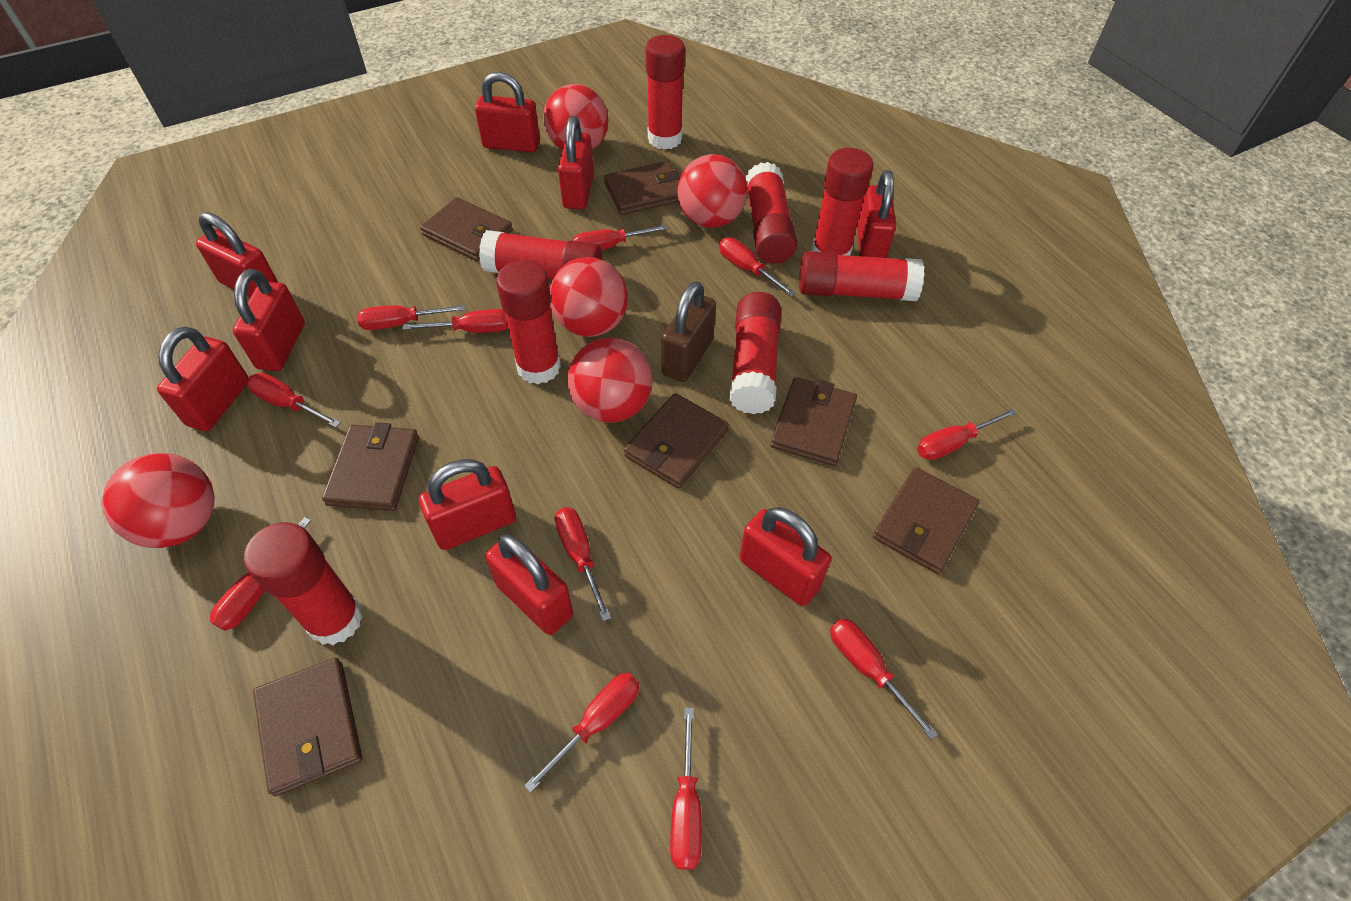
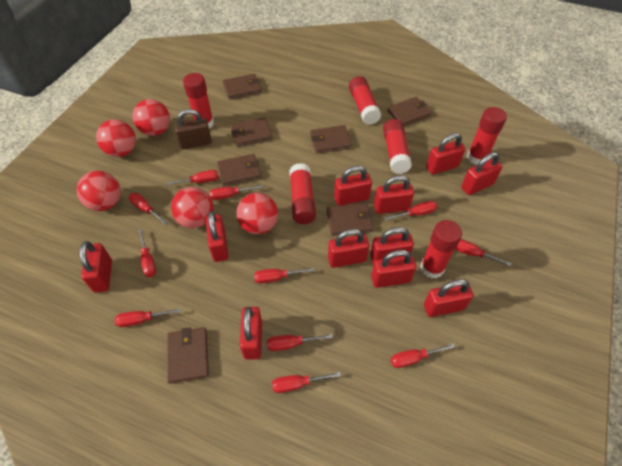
red glue stick: [244,522,363,645] [479,230,602,279] [496,260,561,384] [646,35,685,150] [729,292,781,414] [746,162,797,263] [799,251,924,301] [811,148,873,256] = 8 -> [183,73,214,129] [289,163,316,224] [349,76,381,125] [383,119,412,174] [420,220,462,279] [467,107,507,165] = 6
red padlock: [157,326,249,431] [196,212,278,298] [233,269,305,371] [419,459,516,550] [475,72,540,152] [485,534,573,635] [558,116,594,209] [740,507,831,606] [857,170,896,258] = 9 -> [80,241,112,293] [206,211,229,262] [240,307,262,360] [328,229,369,268] [334,165,372,206] [370,227,414,265] [371,250,416,288] [374,175,414,214] [424,279,474,317] [426,133,466,175] [461,152,502,195] = 11

